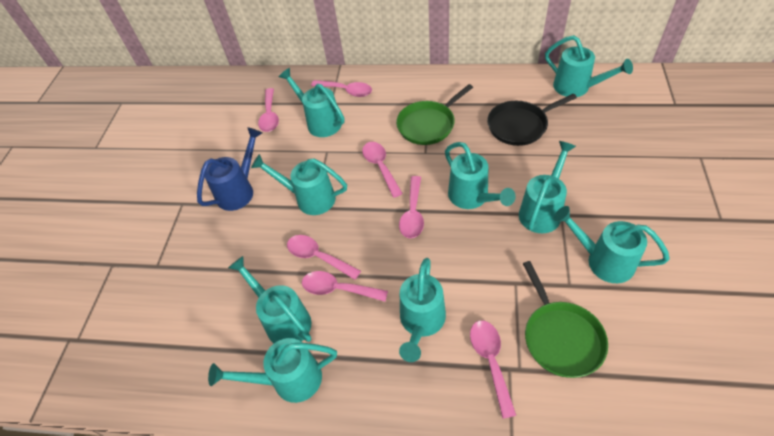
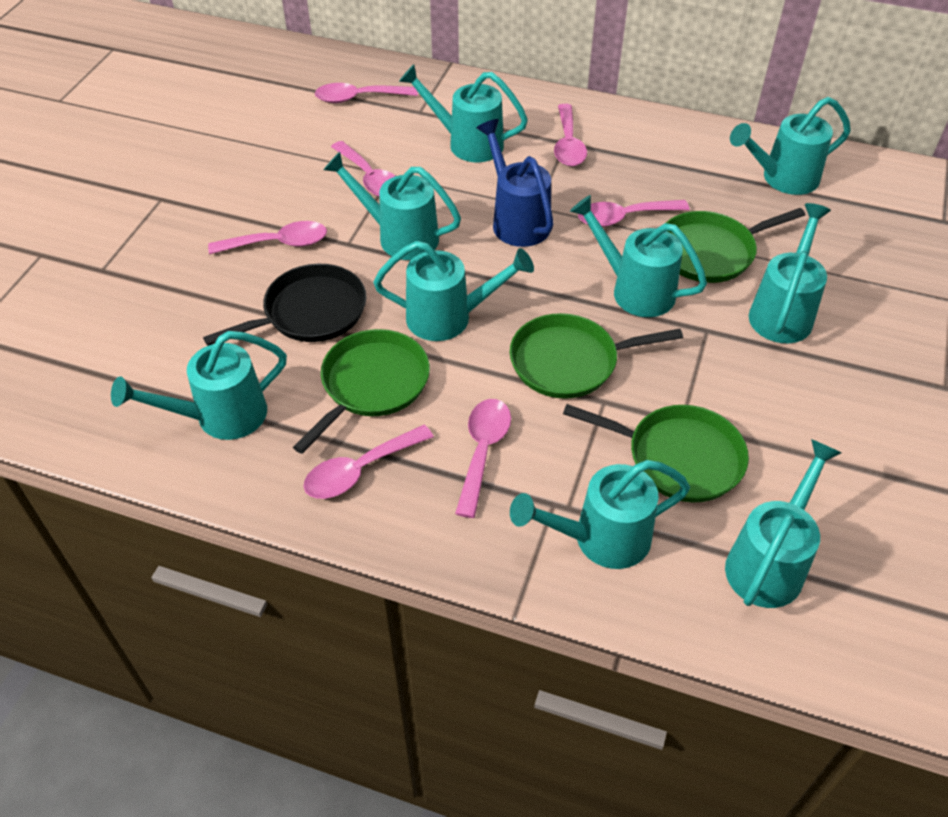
green pan: [396,84,473,145] [523,261,608,378] = 2 -> [293,329,430,454] [510,313,683,399] [563,404,749,503] [666,208,805,283] = 4

